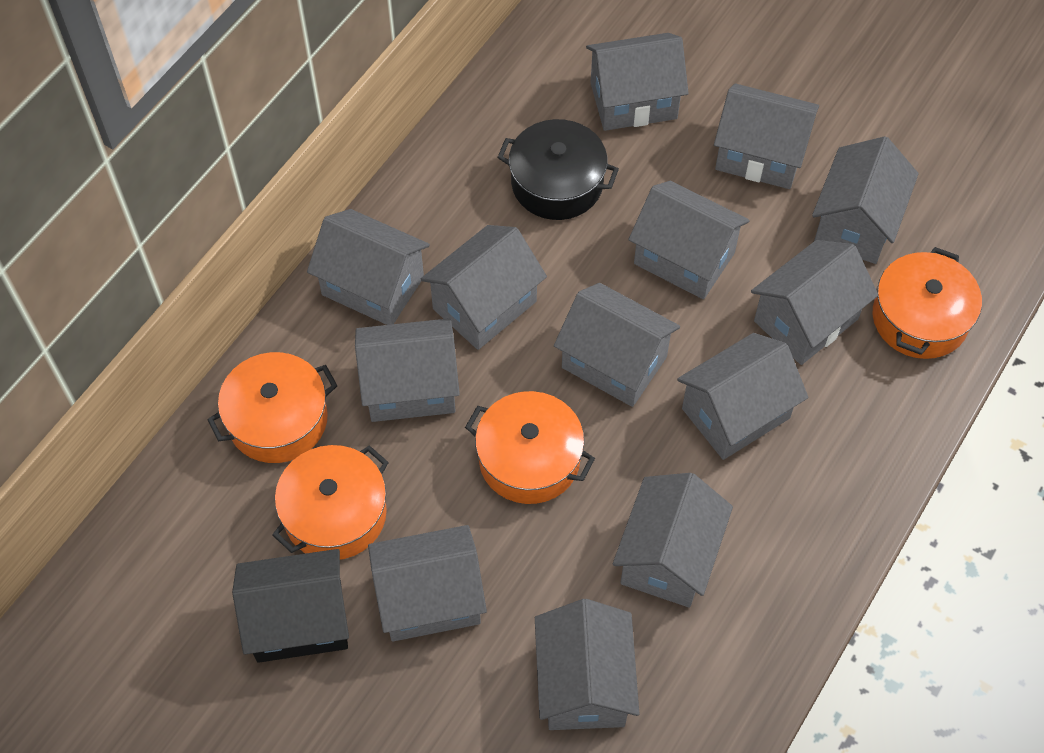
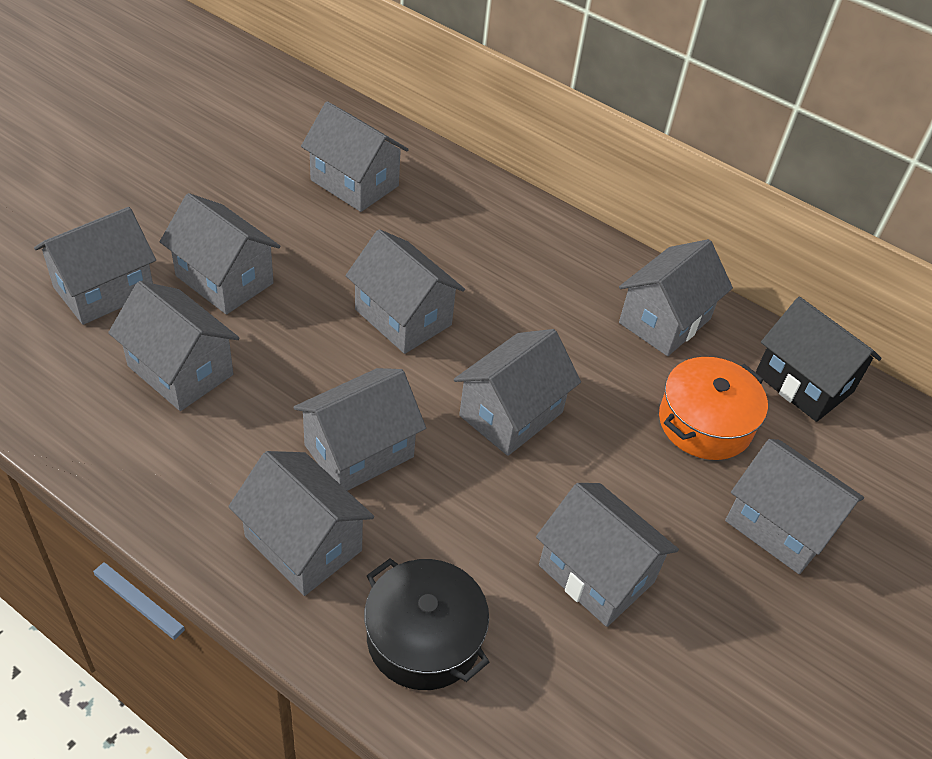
grey house: [307,209,430,325] [355,318,460,422] [368,525,487,642] [421,225,547,350] [535,599,639,730] [554,283,680,407] [586,33,688,131] [613,473,733,608] [628,181,750,299] [677,333,808,460] [714,83,819,189] [751,240,878,365] [812,136,919,264] = 13 -> [34,207,156,325] [108,281,240,411] [160,193,280,315] [228,451,374,596] [293,368,426,491] [301,101,409,212] [346,229,465,354] [454,329,581,456] [536,483,679,627] [619,239,733,356] [725,439,864,574] = 11
orange pot: [207,352,337,463] [272,445,389,560] [465,391,595,504] [873,247,982,359] = 4 -> [659,357,768,460] = 1

